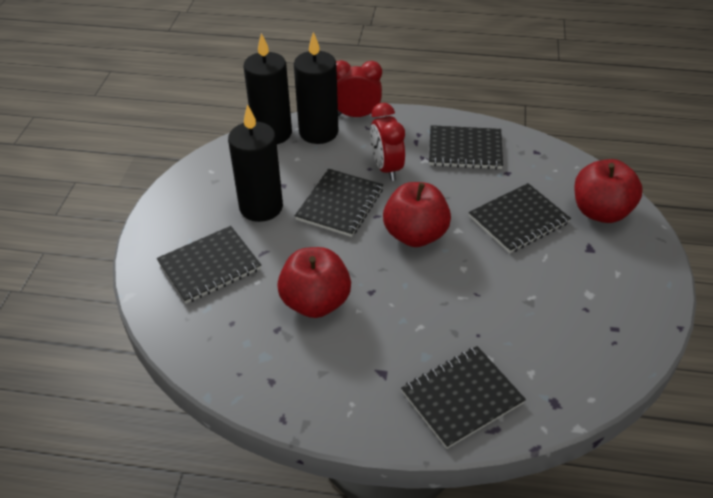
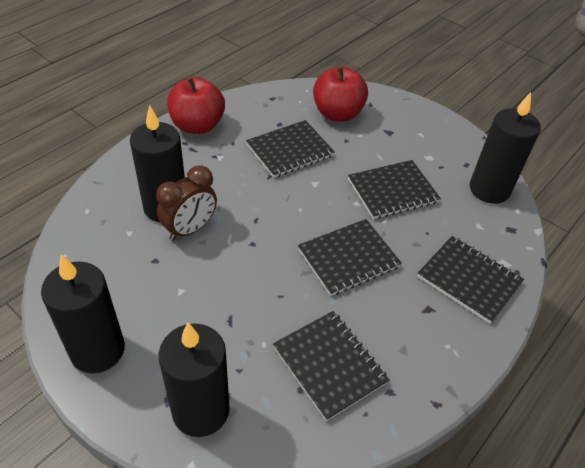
black candle: [228,104,283,222] [244,33,292,144] [294,32,338,144] = 3 -> [41,254,125,373] [130,105,185,222] [158,323,230,437] [470,92,541,204] = 4
brown clock: none = 0 -> [156,165,217,241] = 1
red apple: [277,247,351,318] [383,182,451,247] [574,159,643,223] = 3 -> [167,77,225,134] [313,66,368,122] = 2
red clock: [336,60,382,117] [370,103,405,181] = 2 -> none = 0

